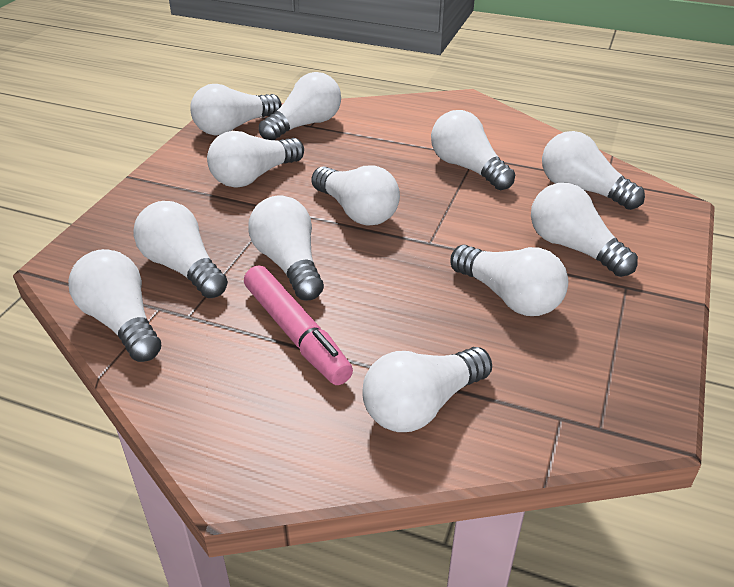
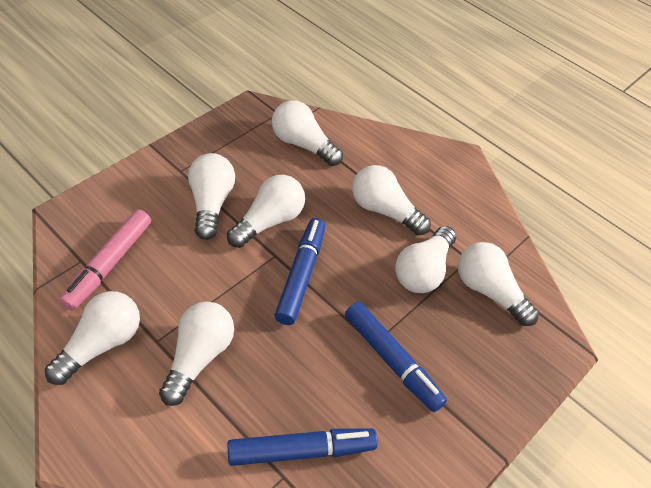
blue marker: none = 0 -> [228,428,378,466] [274,218,325,325] [345,302,447,412] = 3
white light bulb: [68,249,161,362] [133,201,228,298] [190,84,282,136] [207,131,304,188] [248,195,324,300] [259,72,341,140] [311,165,400,226] [362,347,492,432] [431,110,515,190] [451,245,568,316] [531,183,638,277] [542,131,645,210] = 12 -> [45,291,140,385] [159,302,234,406] [188,153,235,240] [227,175,305,248] [272,100,343,166] [352,165,431,236] [395,226,456,293] [458,242,539,326] = 8

